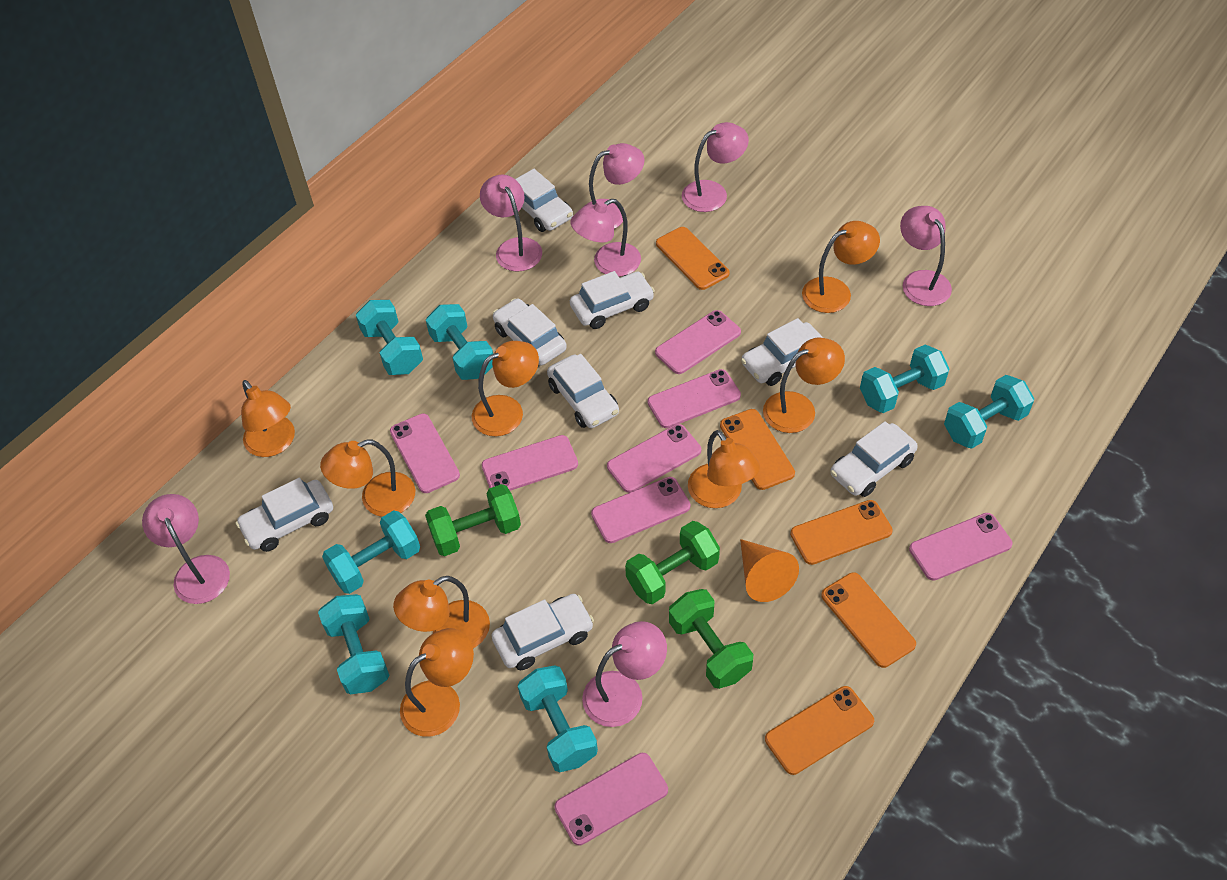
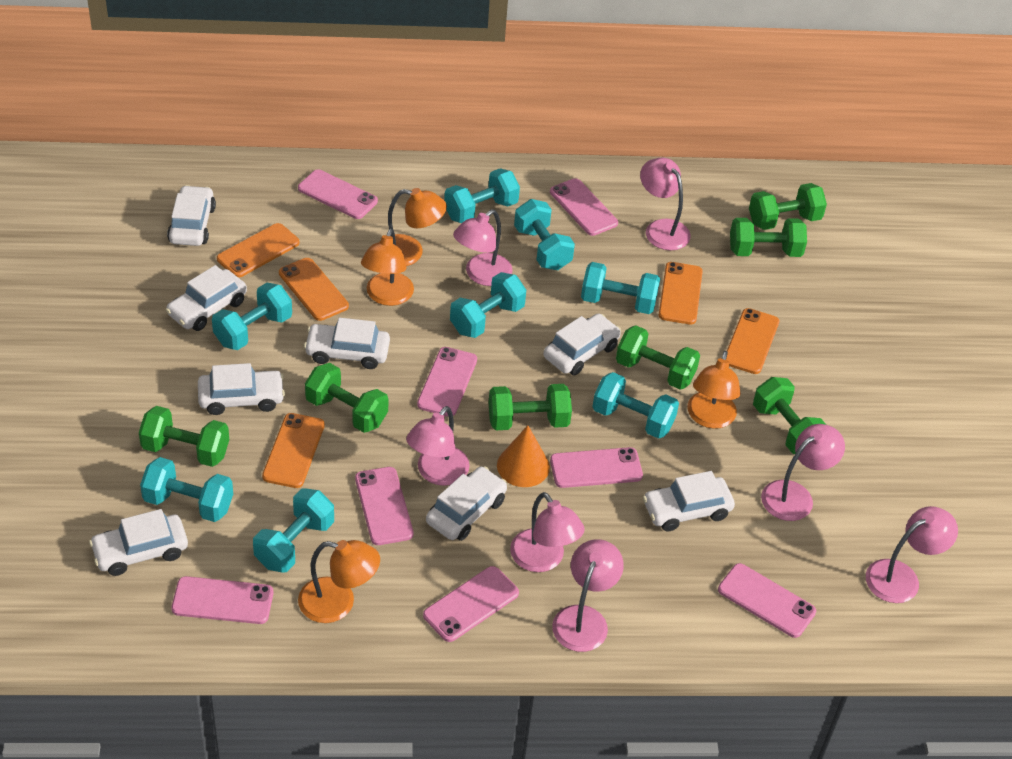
green dumbbell: [425,484,521,556] [625,521,720,604] [669,589,753,689] = 3 -> [139,406,229,467] [305,363,388,433] [489,384,572,430] [616,325,700,390] [730,218,807,257] [749,183,827,230] [753,377,826,454] = 7
orange lamp: [241,380,295,457] [320,440,416,517] [393,576,490,648] [400,628,474,737] [472,341,539,437] [688,430,760,508] [763,337,845,433] [802,221,880,313] = 8 -> [298,540,380,623] [361,228,414,306] [388,188,447,266] [687,351,741,429] = 4
turquoise dumbbell: [318,594,390,694] [322,511,420,594] [356,300,423,375] [426,304,493,380] [518,666,598,772] [860,345,949,413] [944,375,1034,449] = 7 -> [140,457,233,522] [212,283,292,350] [253,489,334,572] [444,168,520,223] [450,272,526,338] [514,199,575,270] [581,262,660,314] [593,372,679,439] = 8

